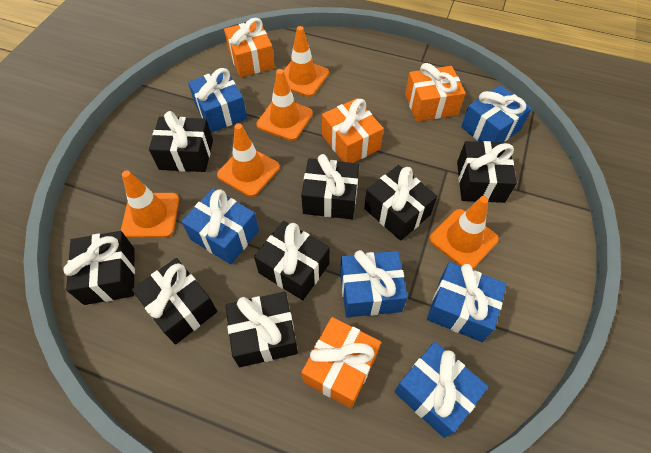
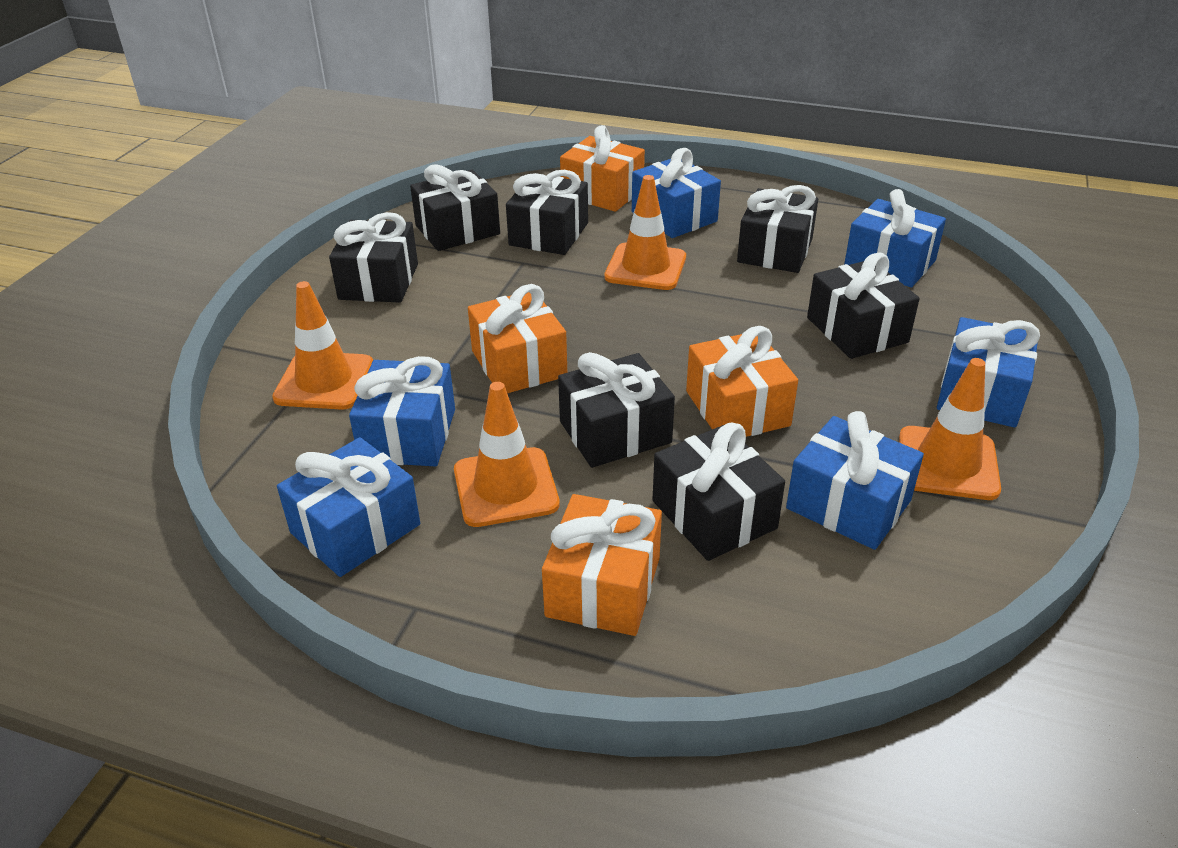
black gift: [63,231,135,305] [132,258,217,345] [149,111,213,172] [225,292,298,367] [254,221,330,300] [301,154,359,219] [364,165,437,241] [457,141,517,203] = 8 -> [329,212,418,303] [410,165,500,251] [506,170,588,255] [558,352,675,468] [653,423,785,561] [737,185,818,273] [807,253,920,359] = 7
orange traffic cone: [121,170,179,238] [217,123,280,197] [256,69,313,141] [283,26,329,97] [429,196,499,269] = 5 -> [272,281,373,410] [454,382,560,527] [604,175,686,290] [899,358,1001,500] = 4

